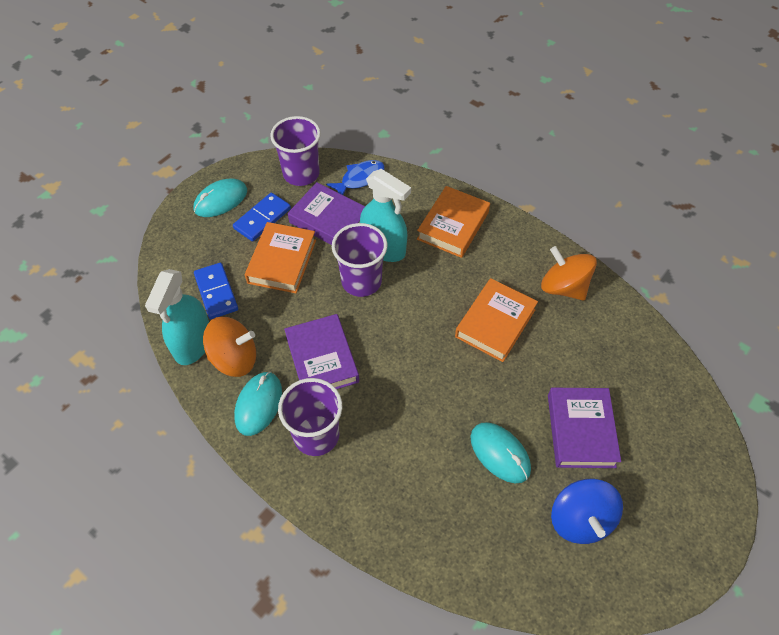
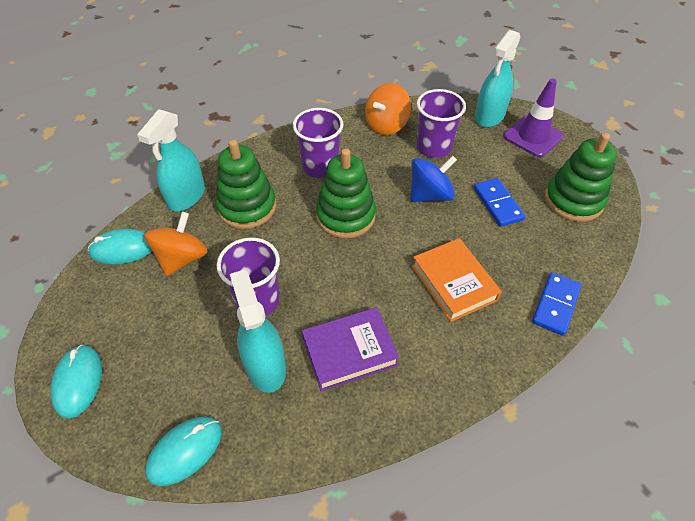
blue fish: [326,160,385,195] = 1 -> none = 0
green stacking toy: none = 0 -> [215,139,276,229] [316,148,376,239] [545,133,617,222] = 3
orange book: [245,222,316,293] [417,186,490,258] [455,278,538,362] = 3 -> [412,238,502,322] = 1
purple book: [284,314,359,389] [288,182,365,245] [548,388,621,468] = 3 -> [302,307,400,391] = 1
purple traffic cone: none = 0 -> [503,79,564,157] = 1
turquoise spray bottle: [145,269,209,365] [360,169,411,262] = 2 -> [137,109,205,212] [230,270,286,393] [475,30,520,127] = 3

